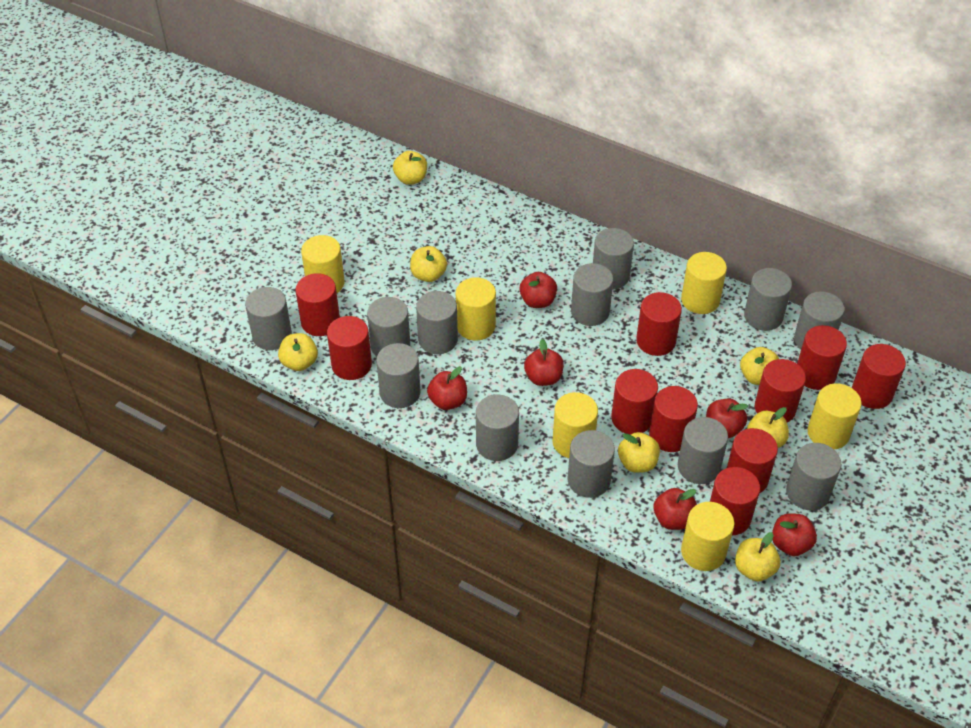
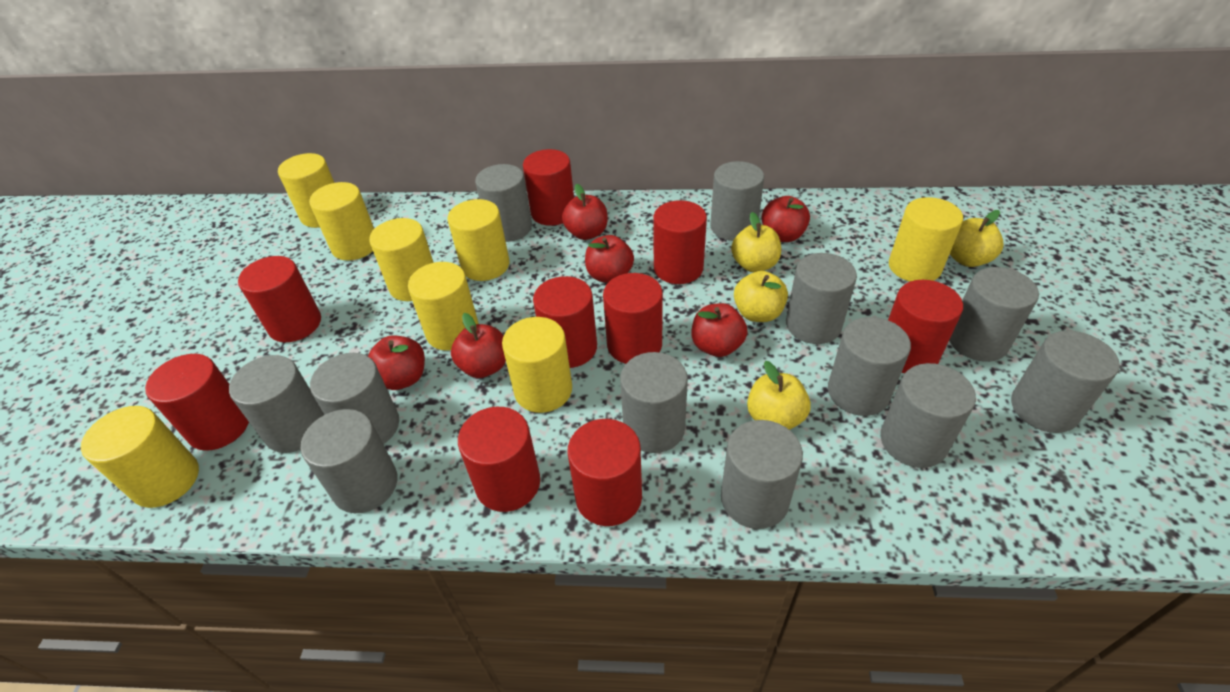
red cylinder: [295,273,340,336] [327,316,372,380] [611,369,658,435] [636,292,682,356] [649,386,698,452] [710,467,760,535] [727,428,778,494] [755,359,806,422] [797,325,847,390] [852,344,906,409] = 10 -> [145,354,249,451] [238,256,321,342] [458,407,540,512] [523,149,574,226] [533,276,597,368] [567,419,642,526] [603,273,663,364] [653,200,707,284] [888,280,963,373] = 9
yellow apple: [278,333,318,371] [393,151,427,185] [410,246,447,282] [618,432,660,473] [735,532,780,582] [740,347,779,385] [747,407,789,448] = 7 -> [731,212,781,272] [734,271,788,322] [747,361,811,430] [950,210,1003,267] = 4
yellow cylinder: [301,235,345,293] [456,277,496,341] [553,392,598,458] [681,252,727,314] [681,502,734,571] [808,383,862,450] = 6 -> [81,406,199,508] [278,153,334,228] [309,182,374,260] [369,218,434,301] [408,262,479,351] [447,199,509,281] [502,317,572,413] [889,197,963,282] = 8

